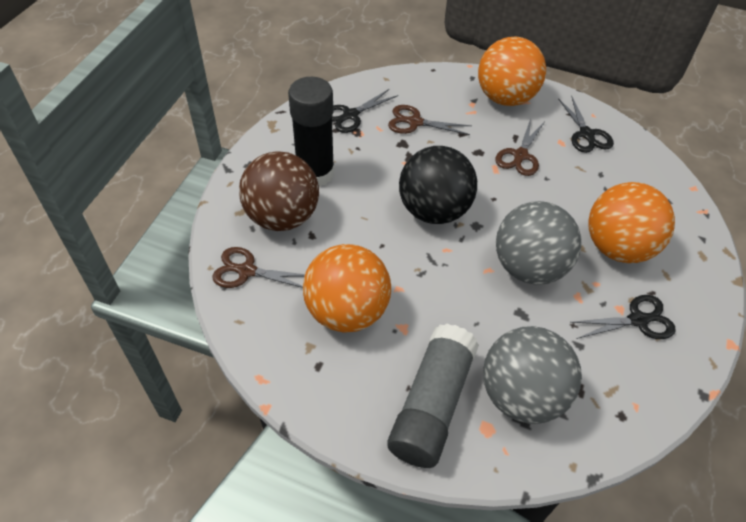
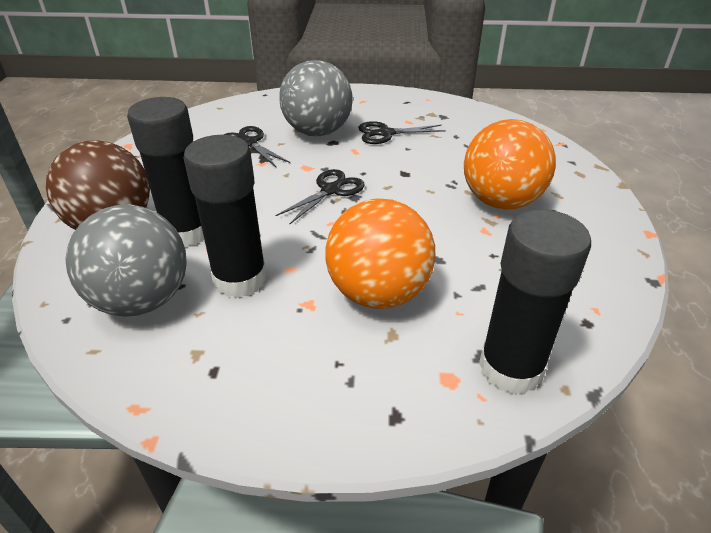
black ball: [399,146,477,224] = 1 -> none = 0
black glue stick: [288,77,334,187] = 1 -> [127,97,204,247] [184,135,267,298] [479,209,591,394] = 3
brown scissors: [212,247,305,288] [388,105,472,135] [495,119,544,176] = 3 -> none = 0
grey glue stick: [387,324,479,468] = 1 -> none = 0
orange ball: [303,244,391,333] [478,37,546,106] [588,182,675,263] = 3 -> [325,198,436,309] [464,119,556,210] = 2

